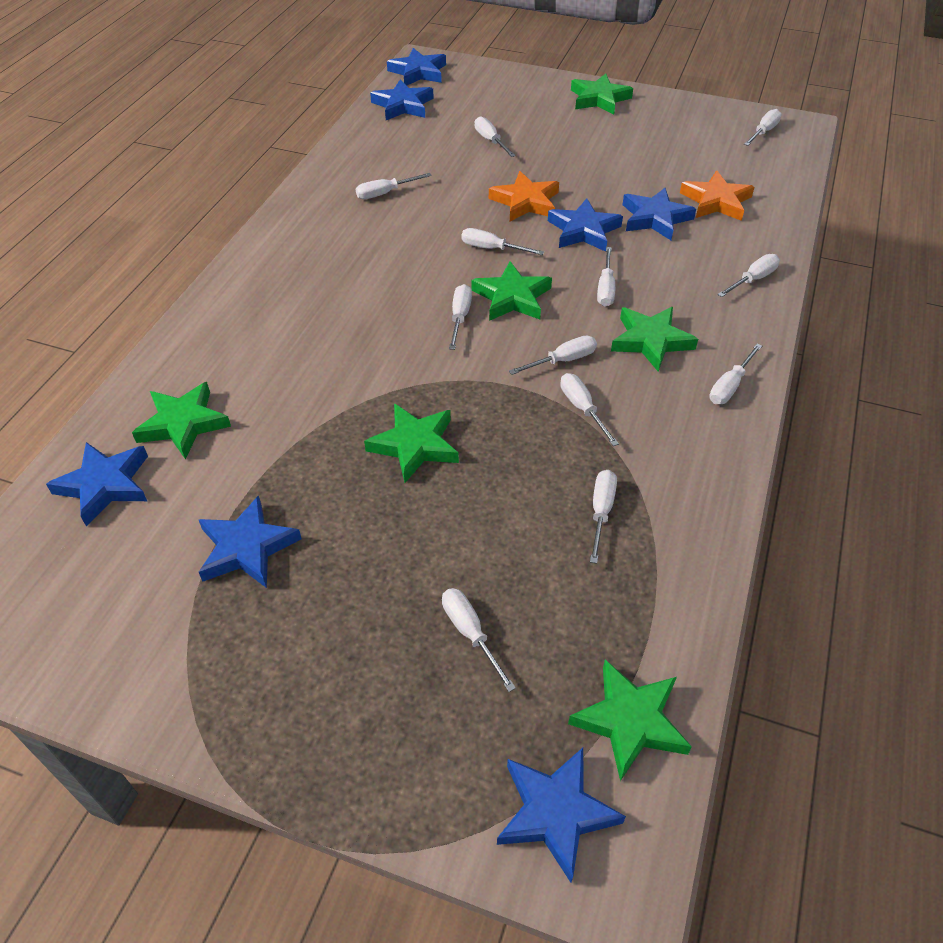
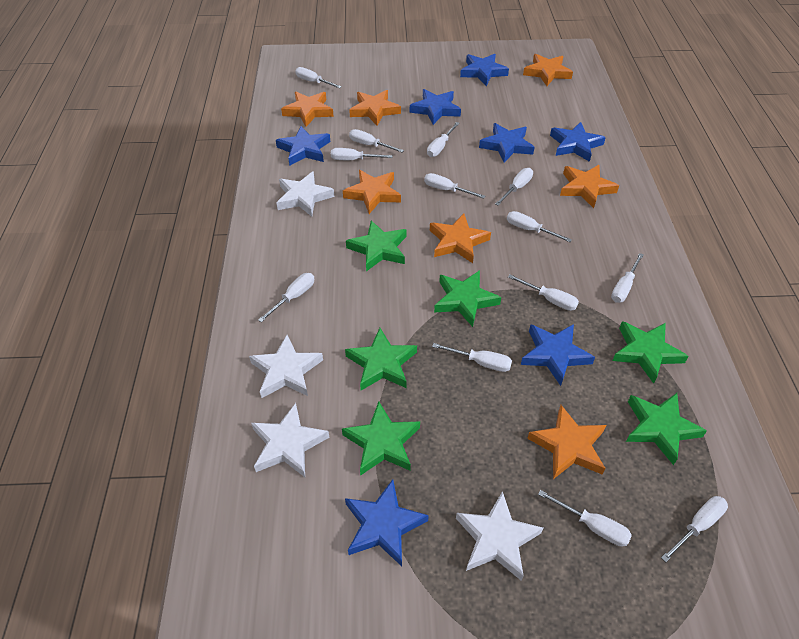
orange star: [489,171,559,221] [680,171,754,221] = 2 -> [281,92,334,127] [343,170,401,214] [349,90,401,126] [430,214,491,263] [523,54,573,86] [527,405,606,479] [560,165,619,208] = 7
white screwdriver: [356,173,432,199] [442,588,516,692] [449,284,472,350] [462,228,544,255] [475,116,516,157] [509,336,597,375] [560,373,619,446] [590,470,617,564] [597,247,615,307] [709,344,762,404] [718,254,780,297] [744,109,782,146] = 12 -> [258,273,314,322] [295,67,342,88] [331,148,393,160] [349,129,404,152] [424,173,485,199] [427,122,460,157] [432,343,512,372] [495,168,533,206] [507,211,572,242] [508,274,579,311] [538,490,632,546] [611,253,644,303] [661,496,728,562] = 13
white star: none = 0 -> [249,335,323,398] [251,403,329,477] [276,171,334,216] [456,491,543,581] = 4

